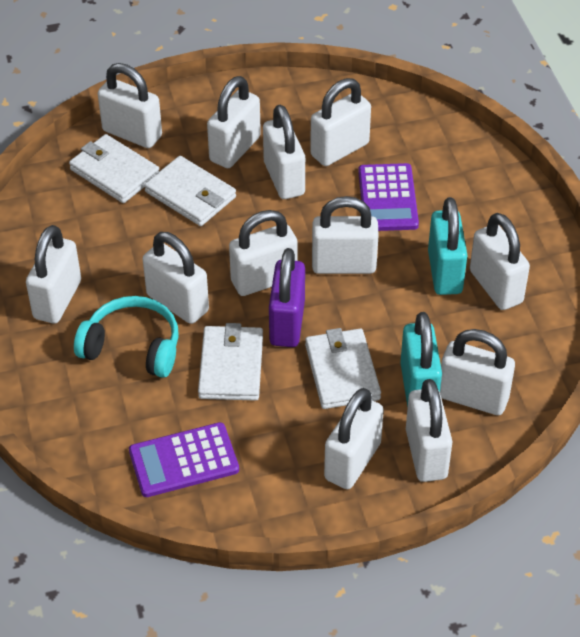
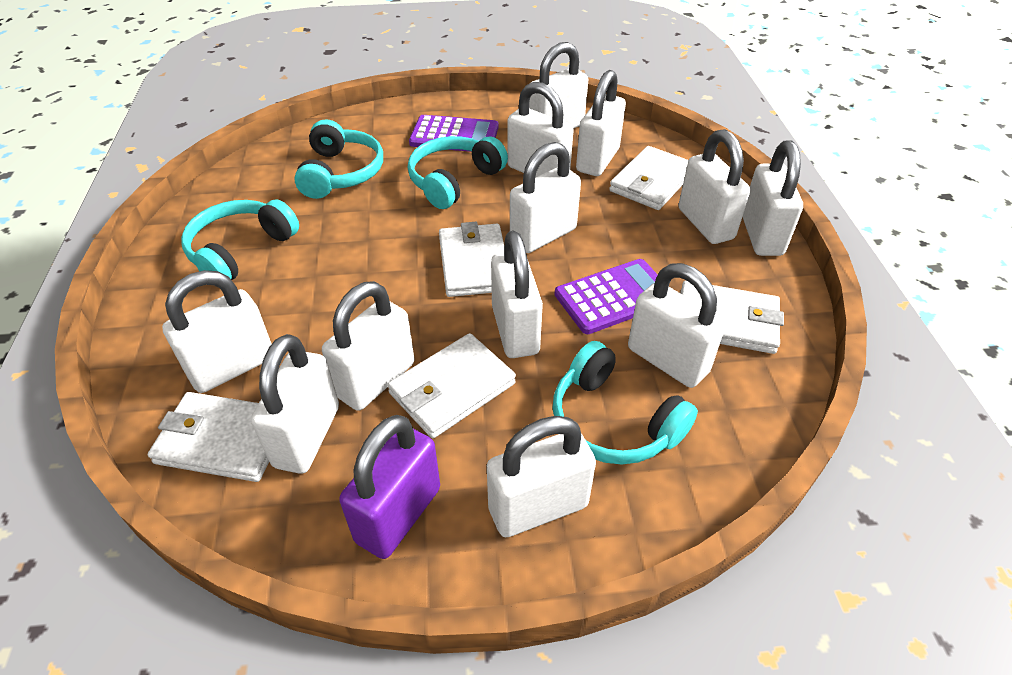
turquoise headphones: [74,296,179,378] = 1 -> [181,200,299,280] [294,119,383,199] [408,136,508,209] [553,341,698,464] = 4
turquoise padlock: [400,312,442,407] [428,197,467,295] = 2 -> none = 0
white wallet: [69,134,159,203] [144,156,236,226] [198,323,263,401] [305,328,381,409] = 4 -> [148,392,269,482] [387,333,516,438] [439,222,504,297] [609,146,689,210] [680,281,784,354] = 5

